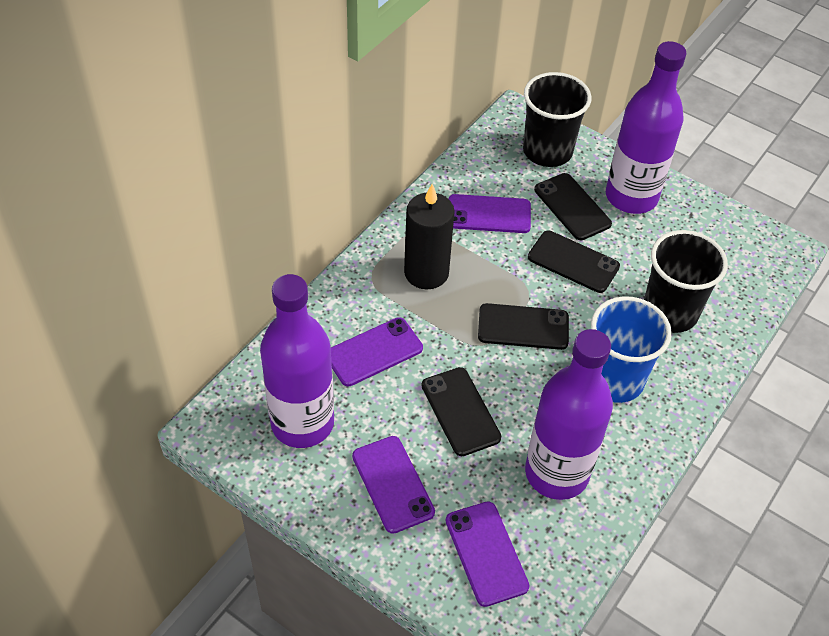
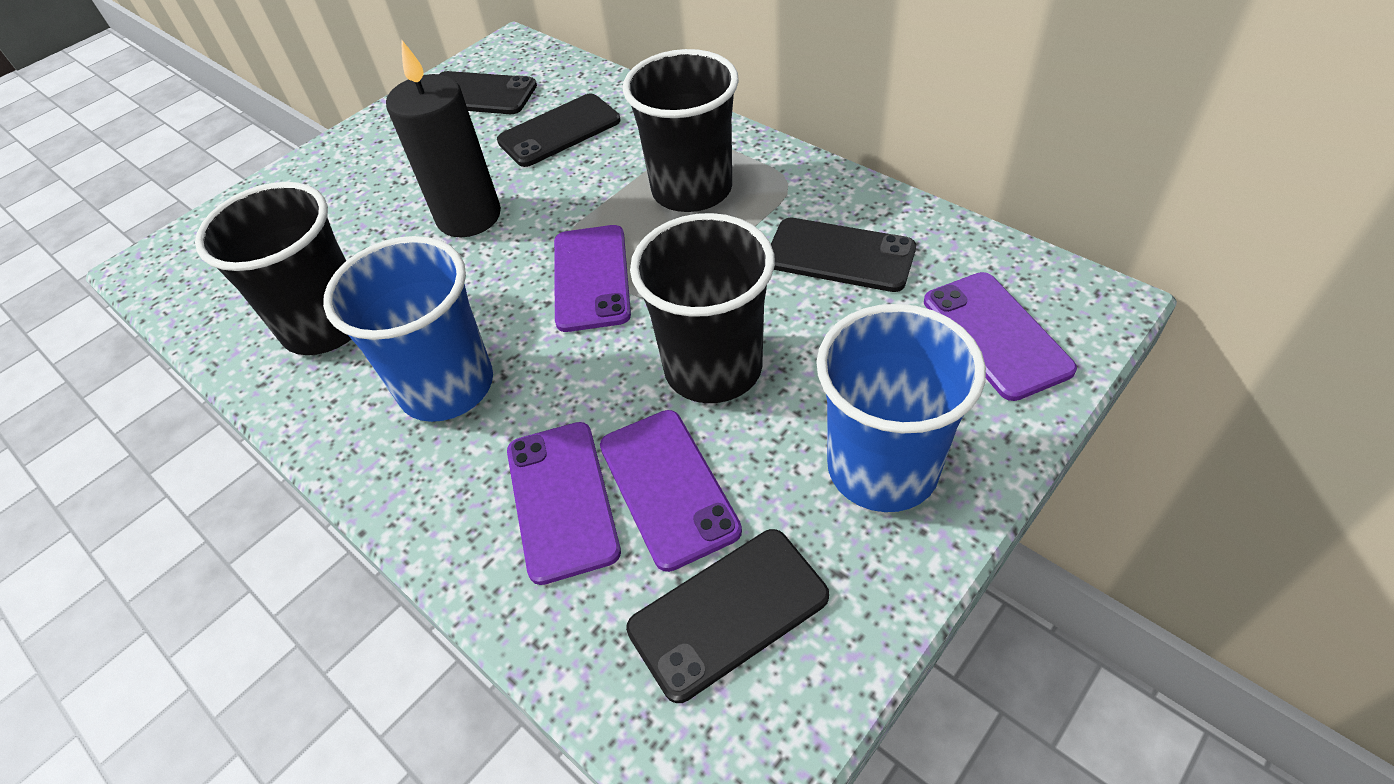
black cup: [523,72,592,167] [644,230,728,333] = 2 -> [195,182,351,355] [623,49,739,212] [630,213,775,403] = 3
blue cup: [591,296,672,403] = 1 -> [323,236,493,422] [816,304,986,512] = 2
purple bottle: [260,274,334,448] [525,329,613,500] [606,41,687,214] = 3 -> none = 0

